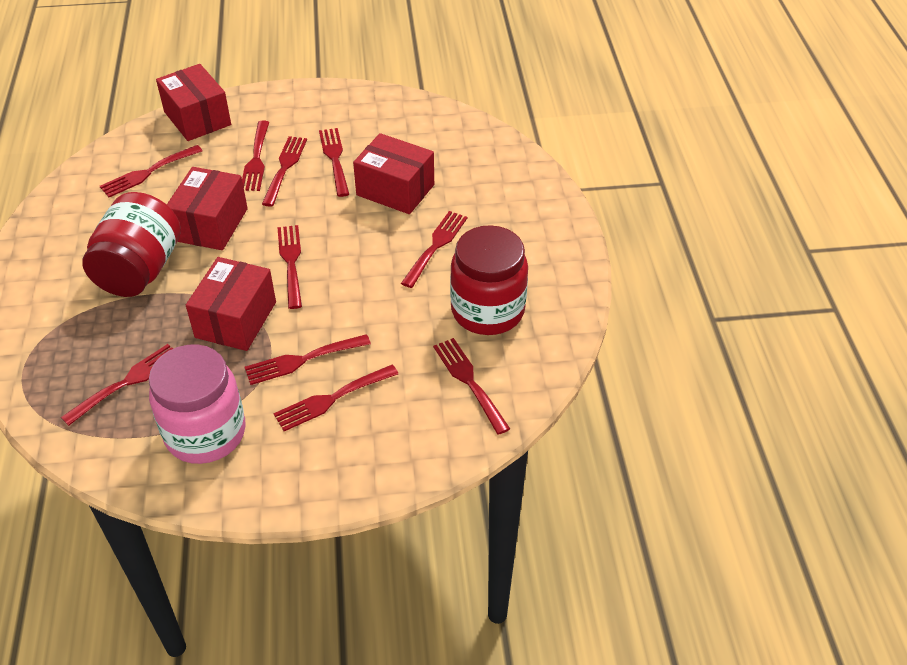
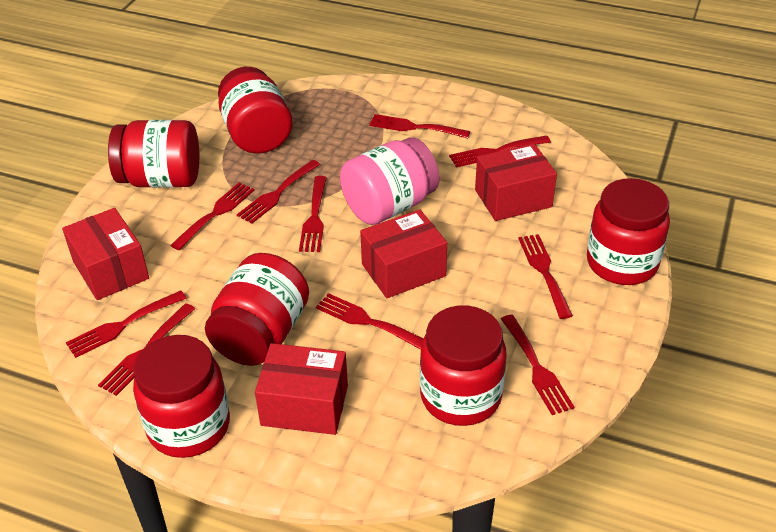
red jar: [82,192,181,297] [450,225,528,335] = 2 -> [108,120,199,188] [133,335,230,458] [205,253,309,366] [218,67,293,154] [420,306,507,426] [587,178,670,285] = 6

